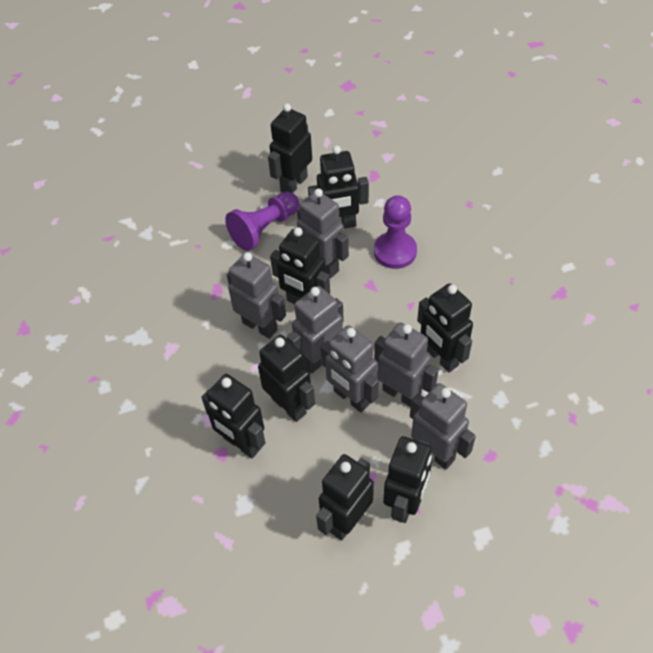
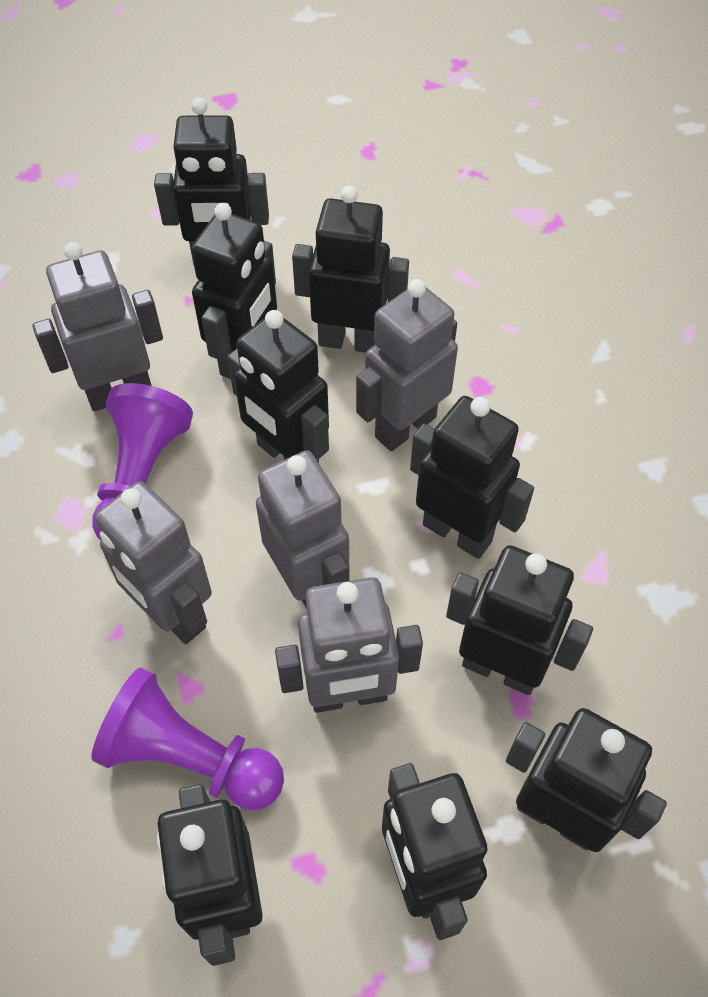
black robot: [201,374,266,458] [258,335,315,422] [268,104,312,193] [270,227,330,304] [308,146,369,229] [316,454,374,540] [383,436,432,523] [417,283,473,373] = 8 -> [154,97,269,265] [157,784,263,966] [191,203,277,379] [227,310,329,463] [292,186,409,353] [382,763,488,940] [410,396,534,559] [446,545,593,695] [506,708,667,852] = 9
grey robot: [227,252,286,339] [287,286,344,374] [297,189,349,278] [320,325,379,412] [374,322,438,407] [410,383,476,470] = 6 -> [32,242,163,411] [95,481,212,644] [256,450,349,609] [275,577,423,713] [356,279,458,451] = 5

